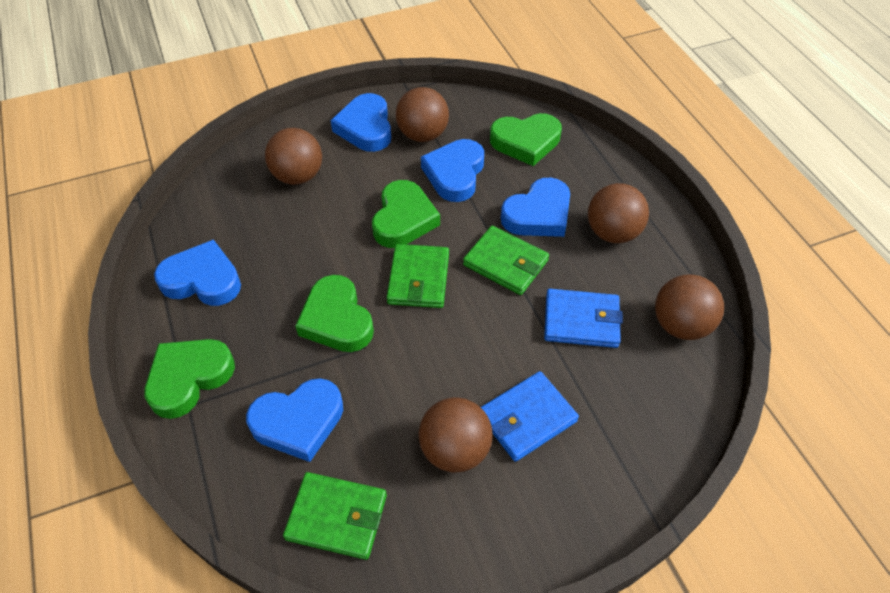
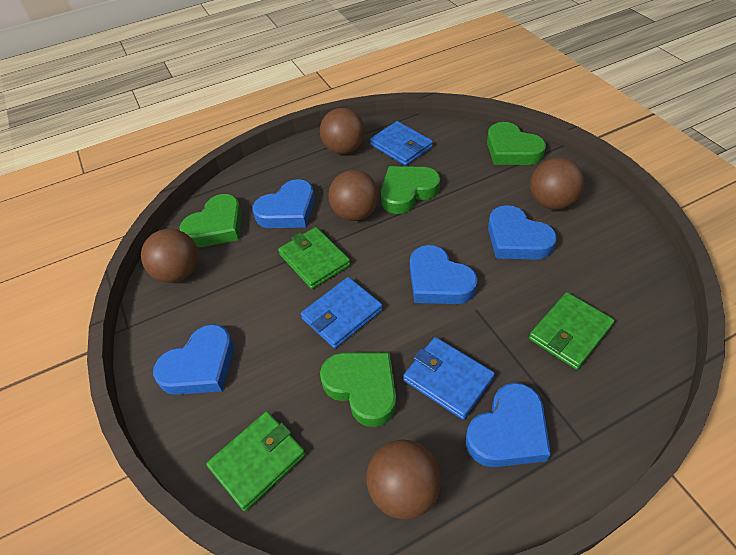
blue wallet: [480,371,579,462] [544,289,623,348] = 2 -> [301,277,383,349] [370,121,433,166] [403,337,495,420] = 3

